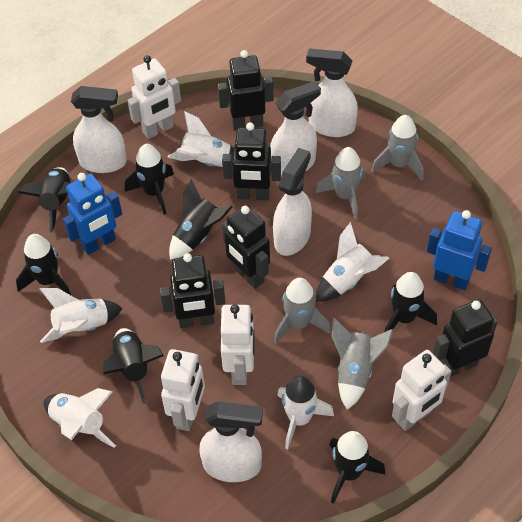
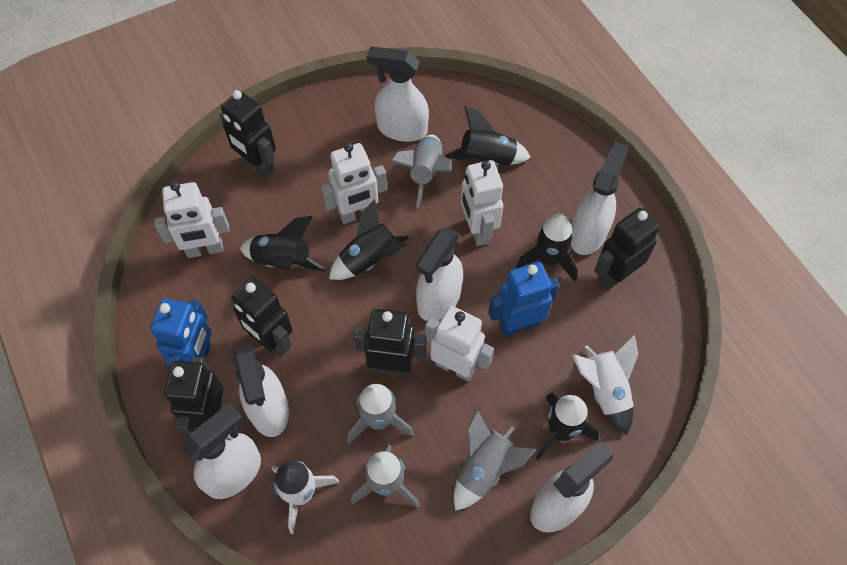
black rocket: [16,234,72,296] [18,167,70,233] [103,328,164,404] [125,144,174,215] [169,179,233,260] [329,431,385,503] [384,272,437,332] = 7 -> [240,216,326,271] [329,199,409,280] [445,106,531,165] [516,214,577,282] [536,393,600,460] = 5
white rocket: [40,288,123,343] [44,388,116,448] [167,111,234,167] [277,375,334,449] [316,222,389,302] = 5 -> [271,461,339,534] [572,335,638,435] = 2
white spray bottle: [71,86,127,173] [199,401,263,482] [270,81,321,176] [273,148,312,256] [306,48,358,137] = 5 -> [181,403,261,499] [234,344,289,437] [367,46,429,142] [416,227,463,321] [530,442,613,533] [571,141,628,255] = 6

